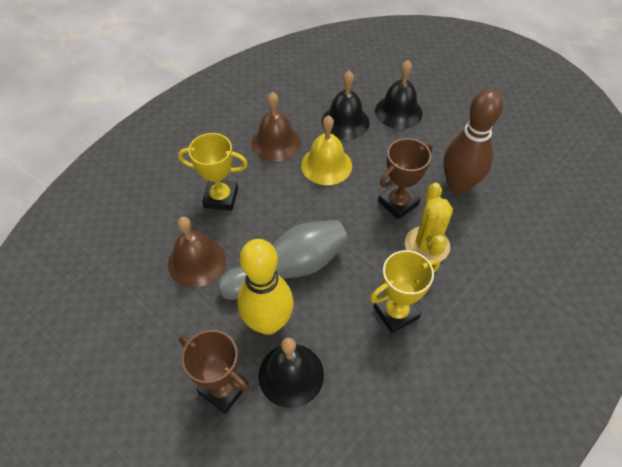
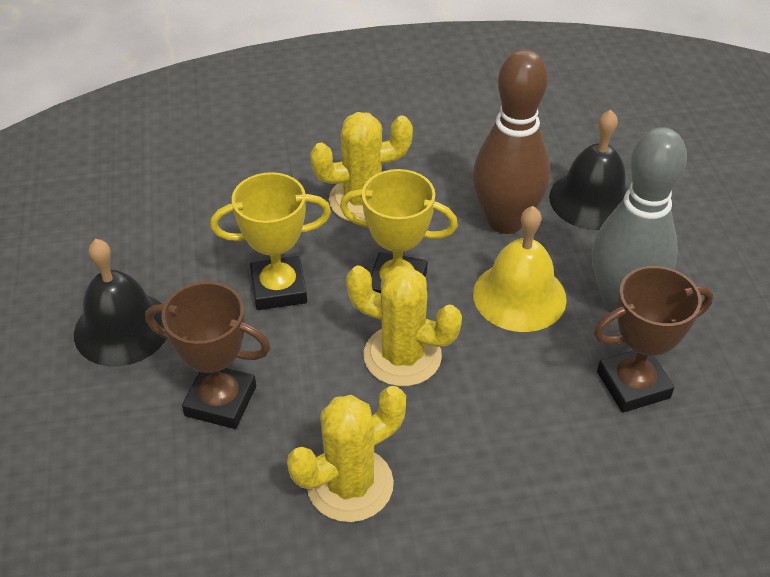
black bell: [258,338,324,408] [322,71,370,140] [375,60,423,129] = 3 -> [74,239,166,366] [549,110,629,230] = 2
brown bell: [168,217,226,287] [251,92,301,162] = 2 -> none = 0
yellow bowling pin: [237,239,294,335] = 1 -> none = 0
yellow cactus: [405,183,453,262] = 1 -> [287,386,406,522] [310,112,413,222] [346,266,462,386] = 3

